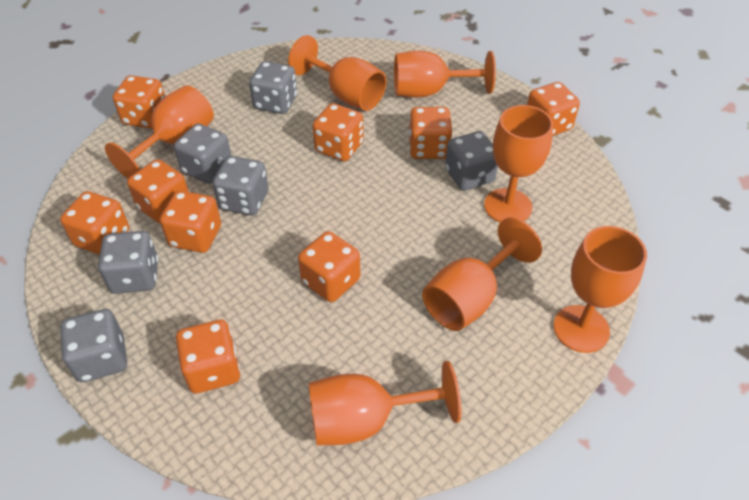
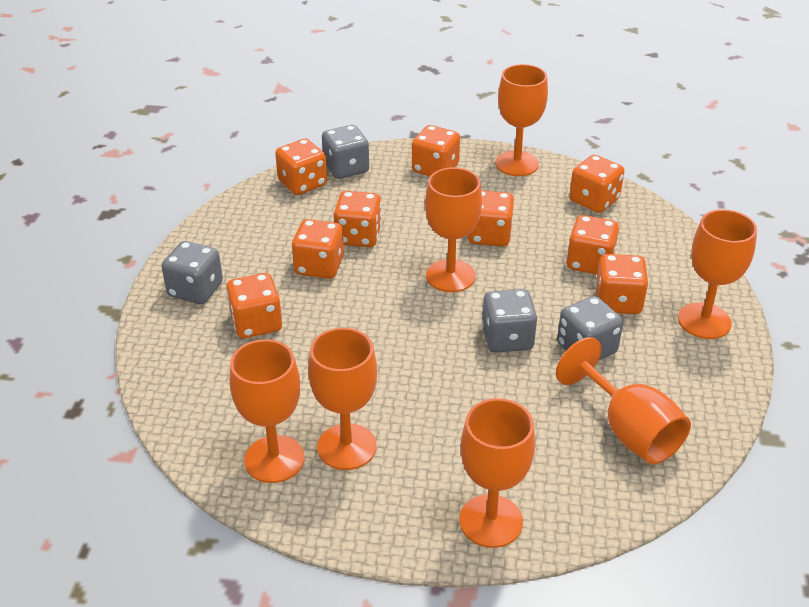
grey dice: [60,309,127,382] [98,231,158,294] [174,124,231,184] [212,156,269,216] [249,61,297,114] [445,131,498,191] = 6 -> [161,241,223,304] [322,125,369,179] [482,289,537,353] [557,296,623,361] = 4

